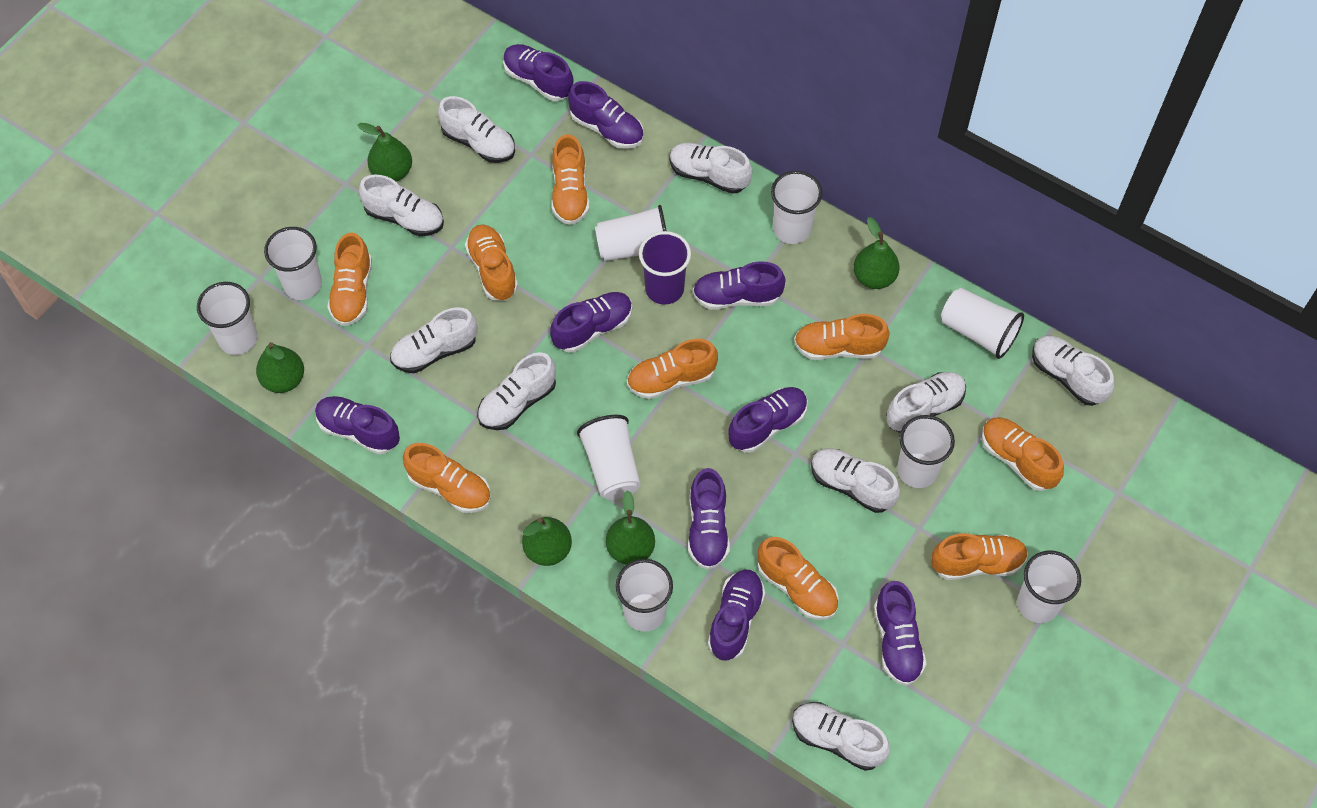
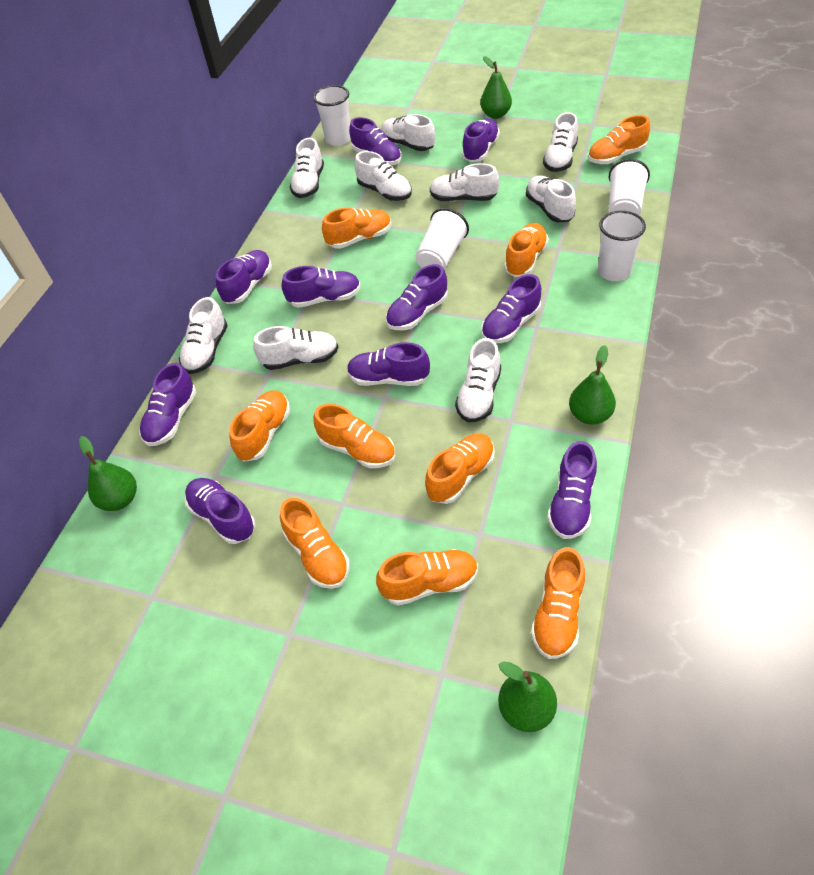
green pear: [256,342,304,393] [358,123,412,181] [522,517,572,566] [606,490,655,565] [853,217,900,289] = 5 -> [79,436,137,511] [480,56,512,119] [498,661,557,732] [569,345,616,425] = 4
purple cup: [639,231,691,305] = 1 -> none = 0
purple shoe: [315,396,400,454] [503,44,573,101] [550,292,632,353] [568,81,644,149] [688,468,730,570] [693,261,786,310] [708,569,765,661] [728,387,808,453] [874,581,926,686] = 9 -> [139,363,196,446] [185,478,255,544] [216,250,272,304] [282,266,361,308] [347,342,430,386] [349,117,402,165] [386,264,448,331] [462,118,500,162] [481,274,541,343] [547,441,597,539] = 10
white cup: [197,282,258,355] [264,227,322,300] [577,415,641,500] [595,205,667,261] [616,559,673,632] [771,171,822,244] [897,415,955,488] [941,288,1024,359] [1017,551,1081,623] = 9 -> [313,85,351,146] [415,208,469,270] [598,211,646,281] [608,159,650,216] = 4

